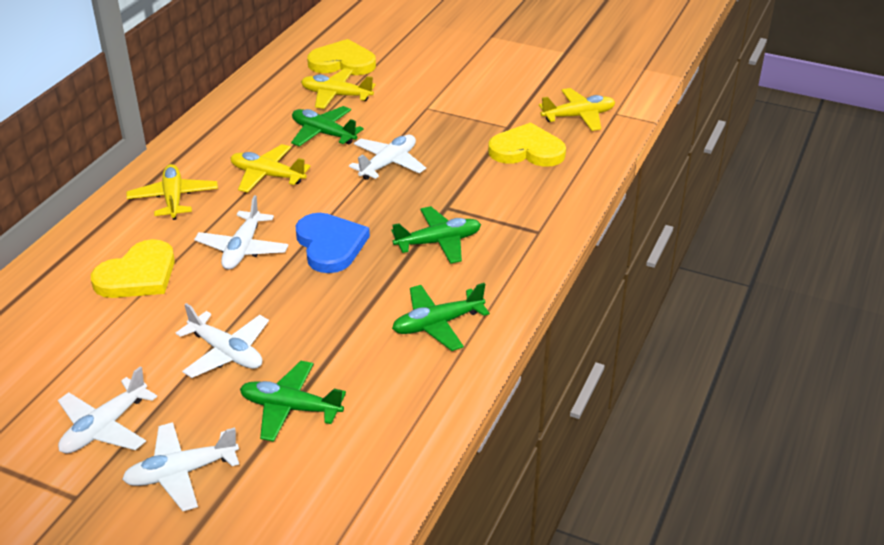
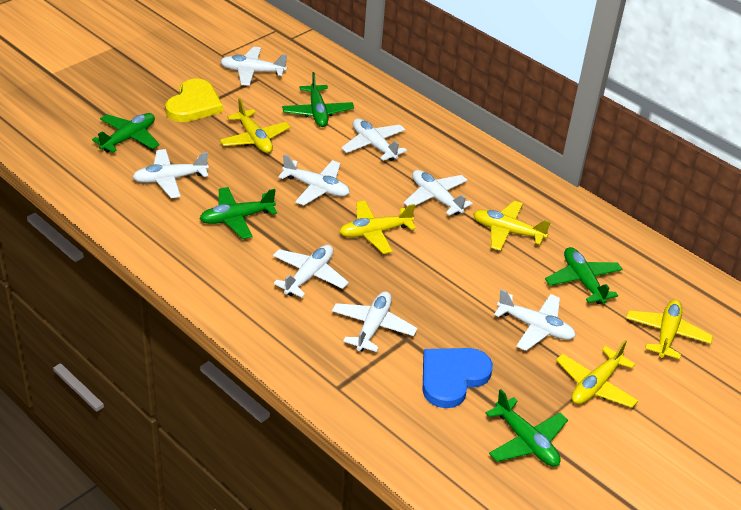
green plane: [240,361,346,442] [291,106,364,146] [391,206,481,264] [392,283,490,351] = 4 -> [92,113,159,153] [200,187,277,239] [282,72,354,127] [485,389,568,467] [545,247,623,304] = 5
white plane: [58,366,157,454] [122,422,239,511] [176,303,269,378] [194,195,288,270] [349,135,426,180] = 5 -> [133,149,209,198] [220,46,287,86] [273,245,349,298] [278,154,350,206] [332,291,417,352] [341,118,407,161] [404,170,473,216] [494,289,576,351] = 8
yellow heart: [91,239,175,298] [307,39,376,75] [488,122,566,167] = 3 -> [165,79,223,122] = 1
yellow plane: [127,164,218,220] [231,144,311,193] [301,68,376,109] [539,88,615,131] = 4 -> [220,98,291,153] [339,201,416,254] [473,201,551,251] [556,340,638,408] [626,299,713,359] = 5

